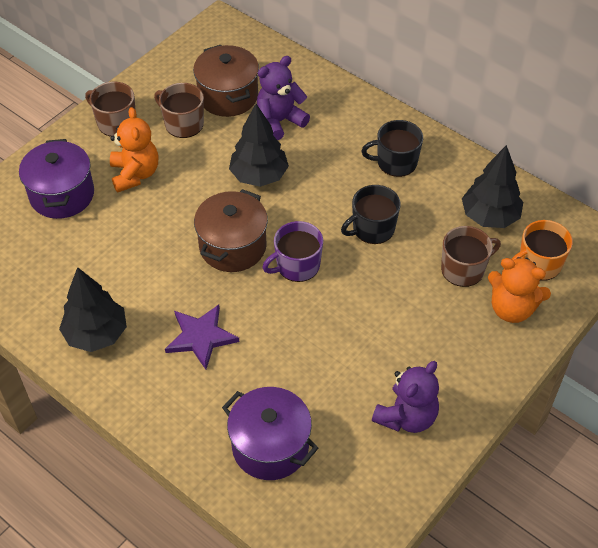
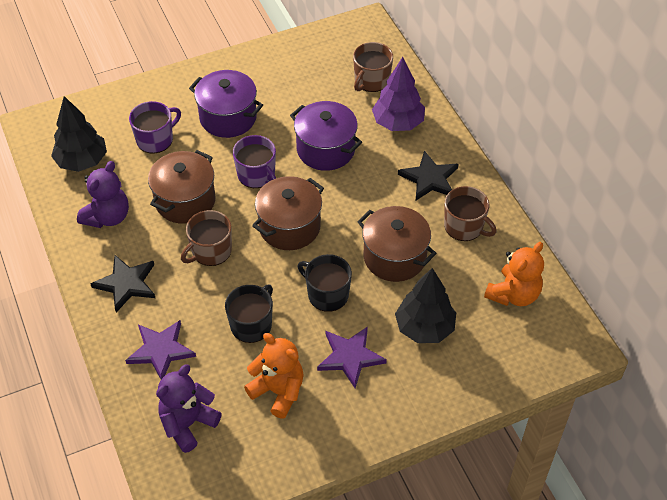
black star: none = 0 -> [90,255,155,312] [398,150,459,200] = 2
black tree: [59,267,127,352] [229,104,289,187] [462,145,523,228] = 3 -> [51,96,107,172] [395,268,456,343] = 2
brown pot: [193,45,259,117] [194,189,268,272] = 2 -> [148,150,216,224] [252,176,324,250] [357,206,437,282] = 3
orange mug: [512,220,573,281] = 1 -> none = 0
purple mug: [262,221,323,282] = 1 -> [129,101,181,153] [233,135,276,188] = 2
purple star: [165,305,239,370] = 1 -> [125,320,196,379] [317,326,387,388] = 2
purple tree: none = 0 -> [372,57,425,131] = 1

